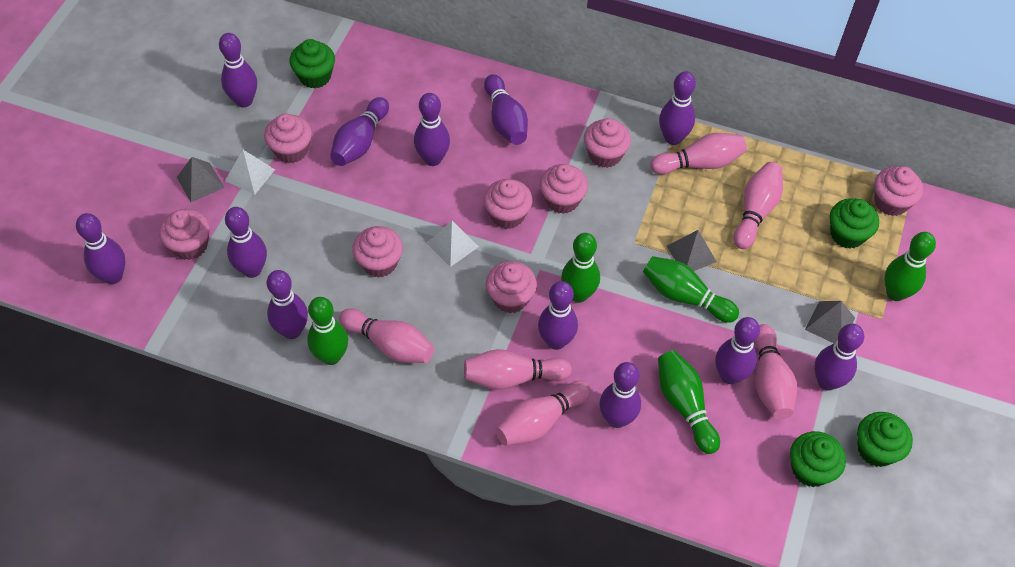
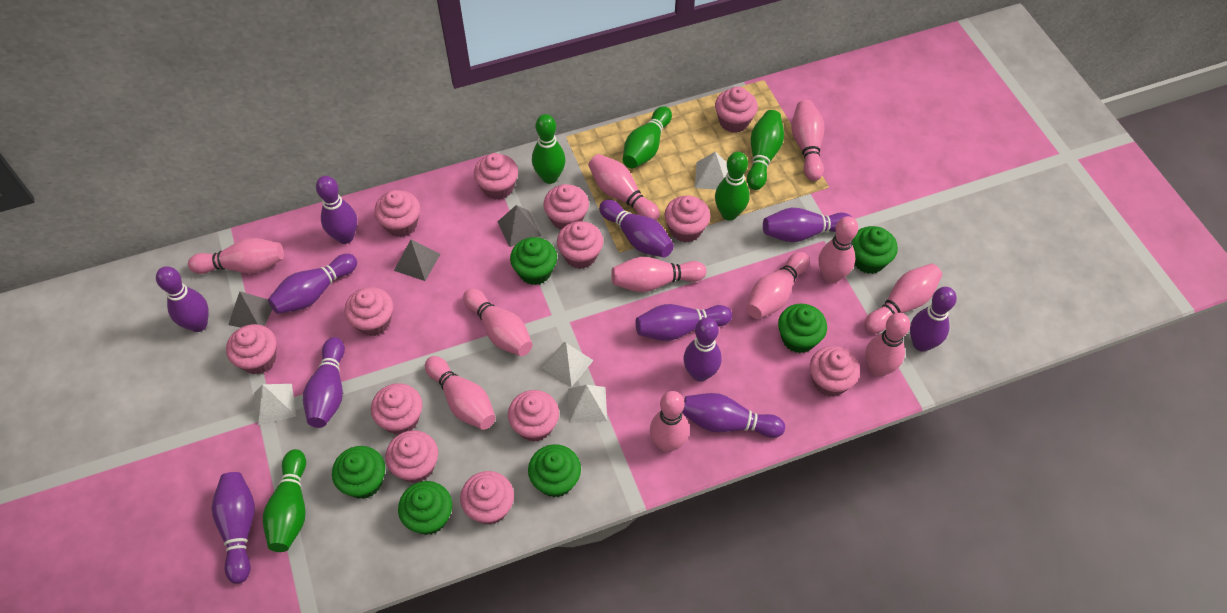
green cupcake: [290,39,335,88] [790,431,846,487] [830,198,879,249] [857,412,913,467] = 4 -> [332,446,385,499] [398,481,452,535] [510,237,557,285] [528,444,581,497] [778,304,827,353] [852,226,898,274] = 6
pink bowling pin: [339,308,434,363] [464,349,572,390] [495,381,591,446] [650,133,747,175] [733,162,783,249] [754,324,797,419] = 6 -> [188,238,284,274] [425,356,496,430] [463,288,533,356] [588,154,660,221] [611,257,707,292] [650,391,689,452] [747,252,809,319] [791,100,824,181] [819,216,858,283] [864,263,942,334] [865,313,910,377] = 11
pink cupcake: [159,209,210,260] [264,114,312,163] [352,226,403,278] [484,179,533,229] [486,261,537,313] [540,164,588,214] [584,118,631,168] [874,166,923,216] = 8 -> [226,324,277,374] [344,287,393,336] [371,383,422,435] [374,190,420,237] [385,430,438,483] [460,471,514,525] [474,153,518,200] [508,390,559,442] [543,184,589,230] [557,221,603,269] [665,195,710,243] [715,86,758,133] [810,346,860,397] = 13
purple bowling pin: [76,213,125,284] [219,33,257,108] [225,207,267,278] [267,270,308,339] [330,97,389,166] [414,93,450,166] [484,74,528,145] [538,281,578,350] [600,362,641,428] [659,71,696,145] [715,317,760,384] [814,324,864,391] = 12 -> [156,266,209,332] [212,472,255,584] [268,254,357,314] [303,337,345,428] [316,176,357,244] [599,200,674,257] [635,304,732,341] [682,393,785,438] [683,318,722,382] [763,208,852,242] [910,287,957,352] = 11
white pyramid: [225,150,275,195] [427,221,479,267] = 2 -> [254,384,296,426] [542,342,594,387] [568,385,607,423] [695,152,728,190] = 4

